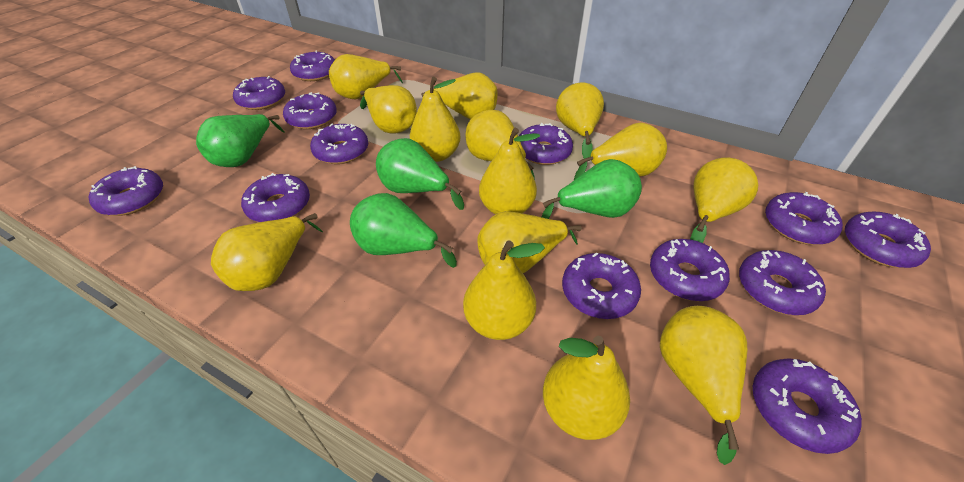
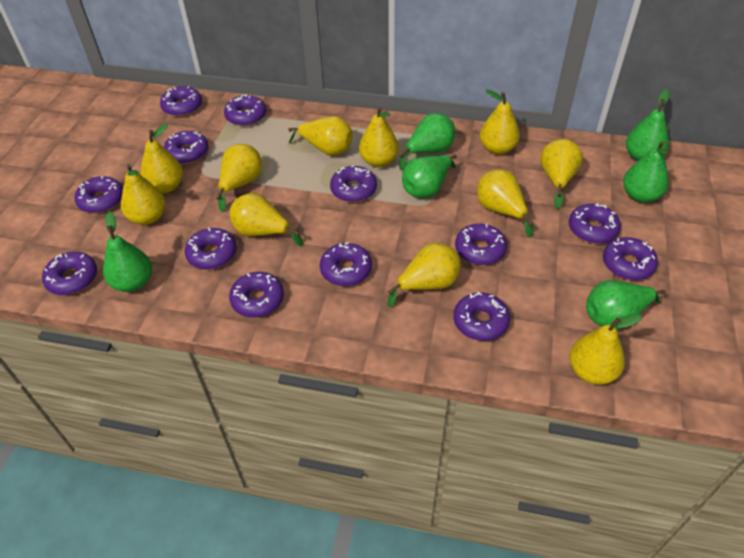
green pear: [196,114,285,167] [350,193,457,268] [376,138,464,210] [542,159,642,219] = 4 -> [103,211,152,292] [399,113,455,171] [402,155,457,198] [586,280,666,330] [623,141,669,203] [626,89,669,161] = 6
yellow pear: [211,213,323,291] [329,54,403,99] [360,85,417,134] [410,77,460,162] [421,72,498,119] [463,240,545,340] [465,110,535,180] [477,211,582,273] [479,128,540,214] [543,336,630,440] [556,83,604,159] [574,123,667,180] [660,306,747,465] [690,158,758,243] = 14 -> [121,164,166,225] [140,124,183,193] [216,144,262,212] [229,193,303,246] [288,116,352,156] [359,107,399,167] [388,243,461,307] [477,170,533,237] [480,90,520,155] [540,139,583,209] [569,314,642,385] = 11

